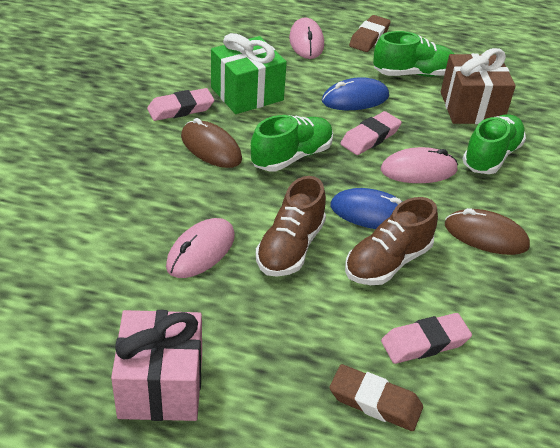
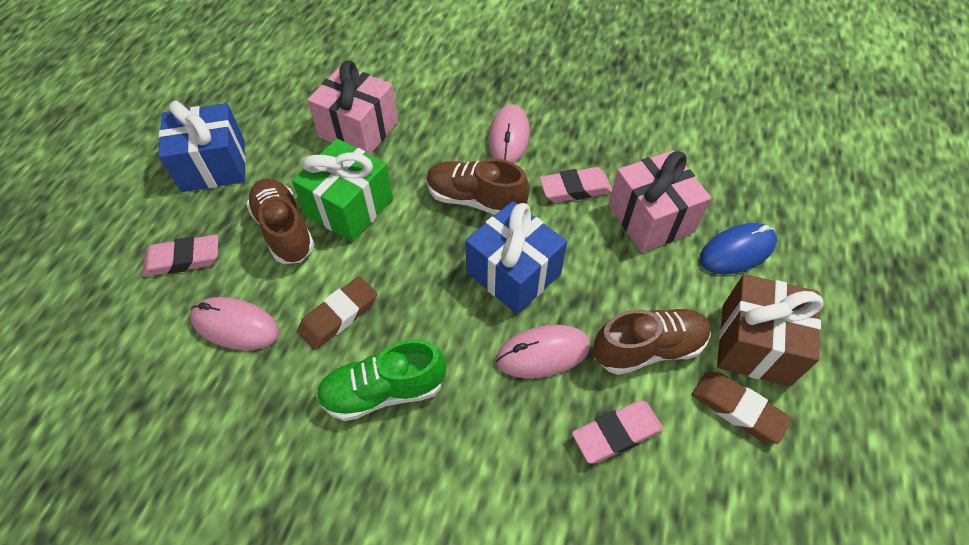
blue gift: none = 0 -> [158,101,246,192] [465,201,567,314] = 2
blue mouse: [322,77,389,110] [330,188,402,229] = 2 -> [700,223,777,274] = 1
brown mouse: [181,118,242,168] [445,208,530,255] = 2 -> none = 0
brown shoe: [256,176,326,277] [345,197,438,285] = 2 -> [246,178,315,264] [426,159,529,215] [593,308,711,375] = 3
green shoe: [251,115,333,171] [373,31,454,77] [463,114,526,174] = 3 -> [316,339,446,421] = 1
pink gift: [111,310,202,421] = 1 -> [307,61,398,155] [608,150,711,252] = 2

